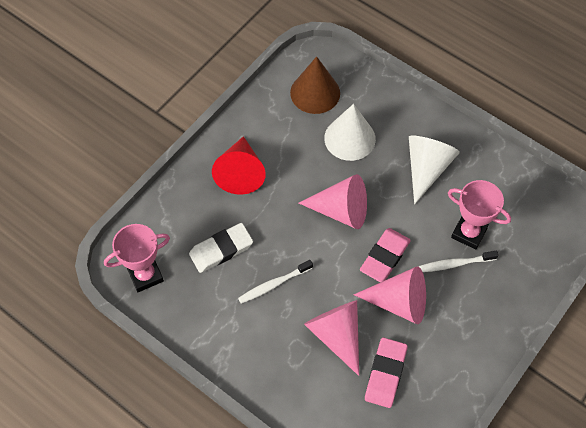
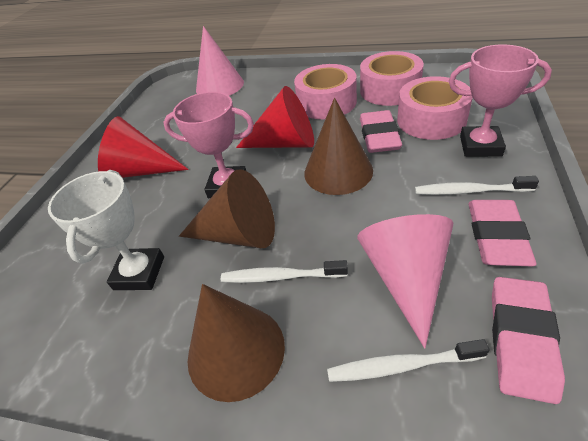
brown cone: [290,56,340,114] = 1 -> [179,169,275,248] [188,284,285,402] [304,98,373,195] = 3
pink cone: [299,174,367,229] [304,300,359,376] [354,266,426,324] = 3 -> [196,26,244,96] [357,214,454,349] = 2
pink eraser: [360,228,411,282] [365,338,407,408] = 2 -> [360,110,402,153] [468,200,537,266] [492,277,565,404] = 3
pink tape: none = 0 -> [294,64,357,119] [360,51,424,106] [397,76,473,140] = 3
red cone: [212,136,266,195] = 1 -> [98,116,189,178] [236,86,314,148] = 2
white cone: [324,104,376,161] [409,135,460,204] = 2 -> none = 0
white eraser: [189,223,253,273] = 1 -> none = 0
white toothbrush: [238,260,313,304] [419,251,498,272] = 2 -> [221,260,348,283] [327,339,489,382] [415,176,539,195] = 3
white trophy: none = 0 -> [48,170,164,290] = 1

